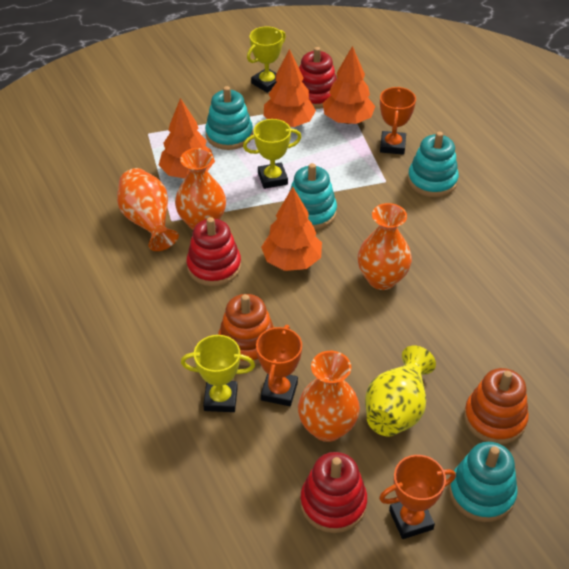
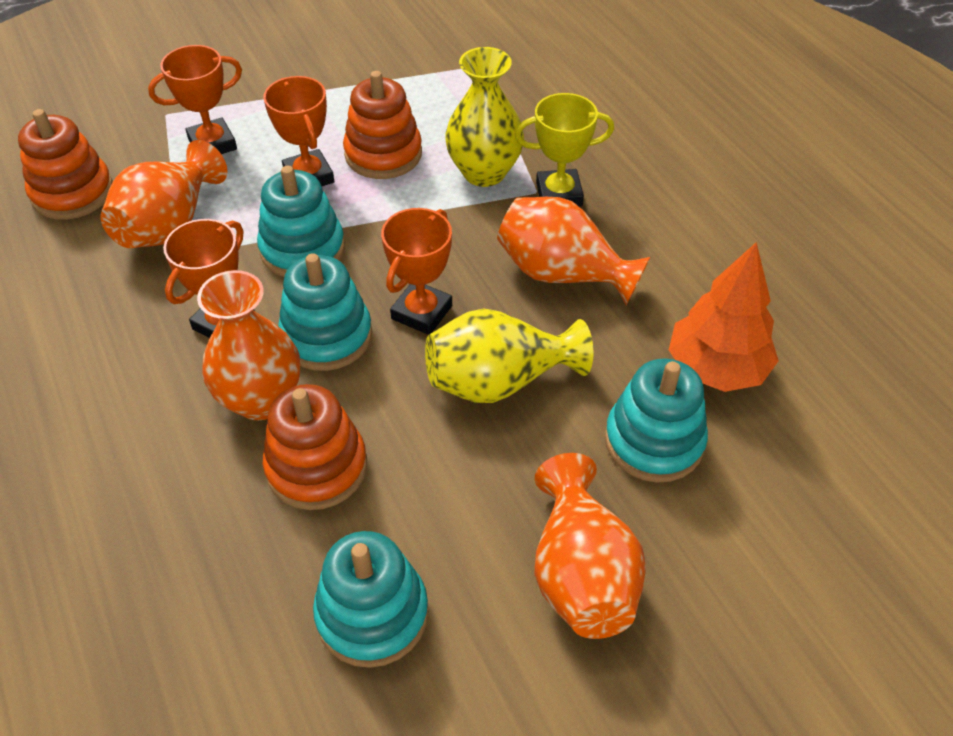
orange stacking toy: [218,294,274,366] [464,368,529,444] = 2 -> [18,109,113,220] [263,384,367,510] [343,71,422,179] = 3
orange tree: [159,98,215,179] [261,187,322,271] [264,49,316,127] [323,46,375,124] = 4 -> [669,242,779,392] = 1
orange trophy: [256,325,302,406] [379,455,456,539] [380,87,416,155] = 3 -> [148,45,242,154] [163,219,255,338] [263,76,334,186] [381,208,452,335] = 4
red stacking toy: [187,217,241,286] [299,47,337,109] [300,452,367,533] = 3 -> none = 0
yellow trophy: [181,335,255,412] [243,119,302,189] [247,26,286,93] = 3 -> [515,93,614,206] = 1
yellow vase: [365,346,436,436] = 1 -> [425,308,593,403] [445,47,524,187] = 2

